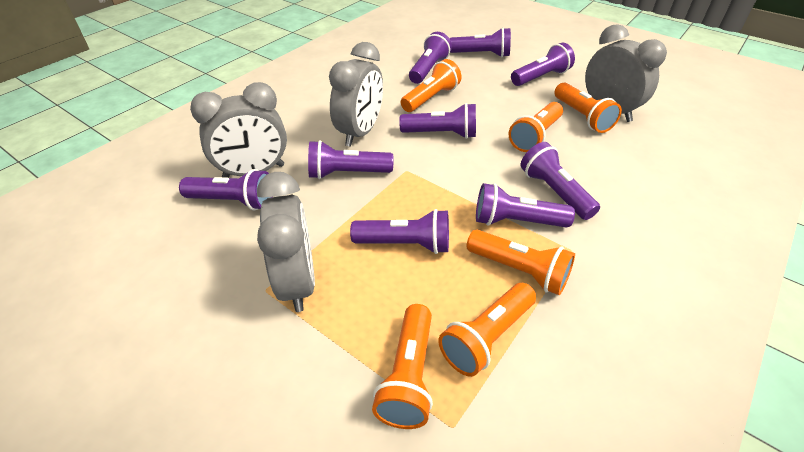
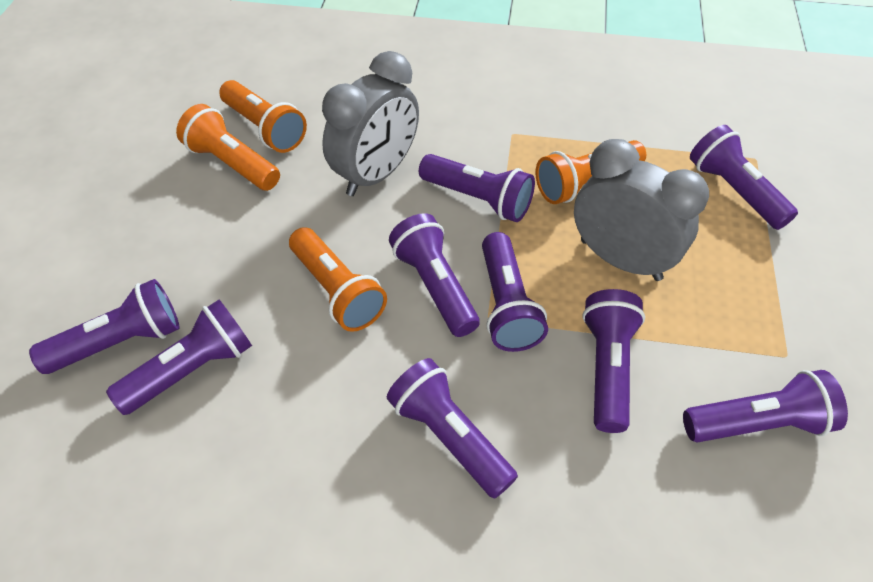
grey clock: [190,82,287,178] [257,172,315,312] [329,42,383,147] [585,24,667,122] = 4 -> [322,51,419,196] [574,139,709,281] = 2
orange flashlight: [372,304,433,429] [401,59,462,112] [438,283,536,377] [467,230,575,295] [509,102,563,152] [554,83,622,133] = 6 -> [176,104,280,191] [219,80,307,153] [289,227,387,332] [536,140,646,204] = 4

